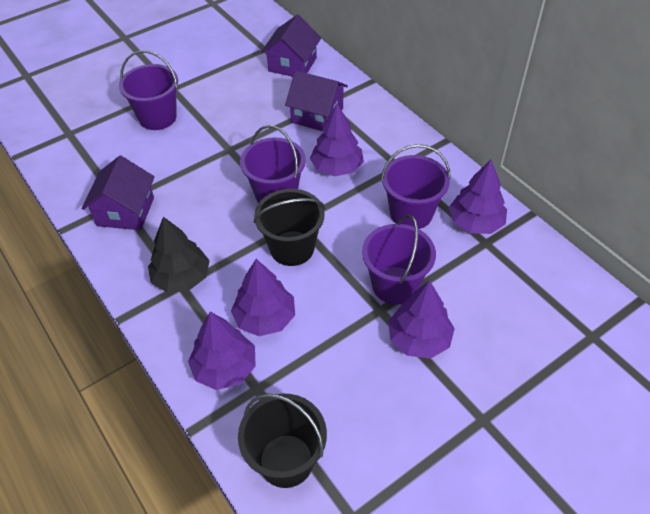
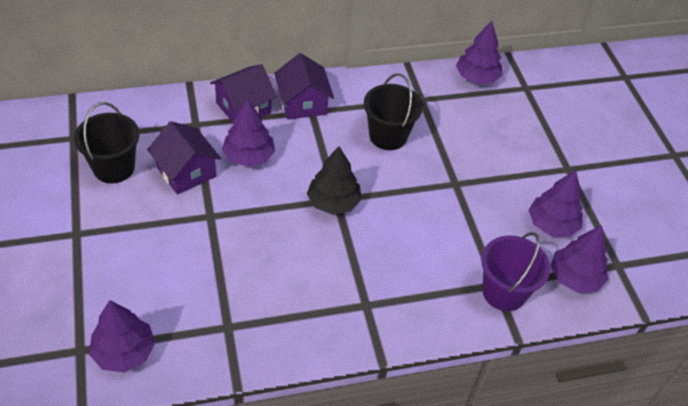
purple bucket: [119,50,178,130] [240,125,306,204] [362,215,436,304] [381,144,451,229] = 4 -> [481,232,550,311] = 1

